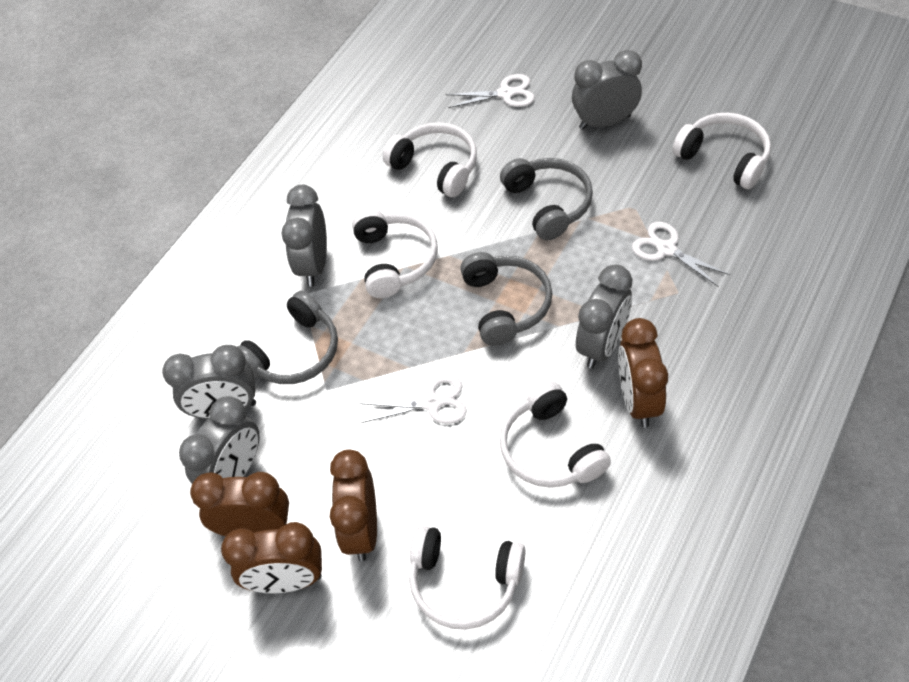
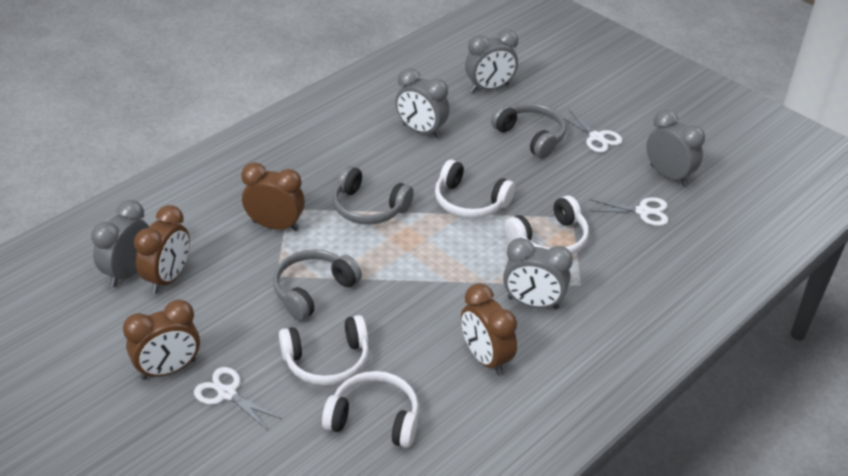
white headphones: [352,209,438,298] [383,122,477,197] [409,525,526,630] [499,382,611,488] [672,113,771,189] = 5 -> [279,315,369,386] [322,371,419,448] [435,160,515,218] [505,196,589,254] = 4

